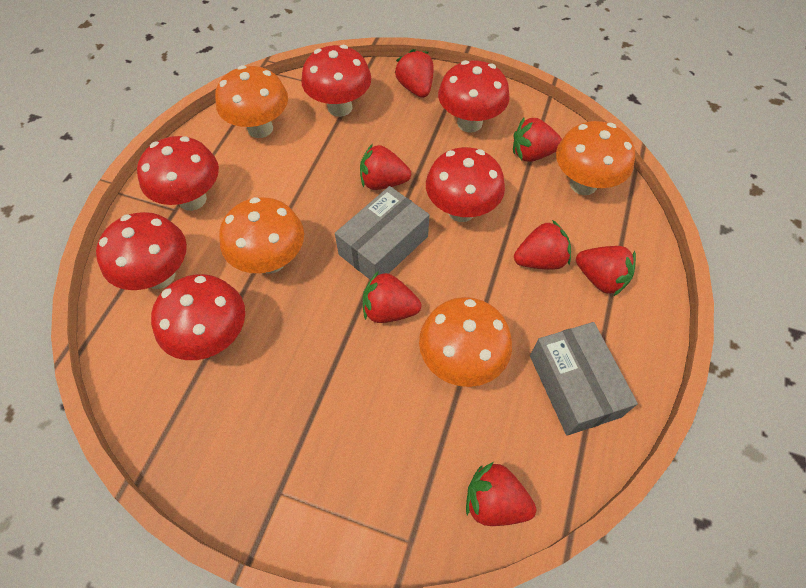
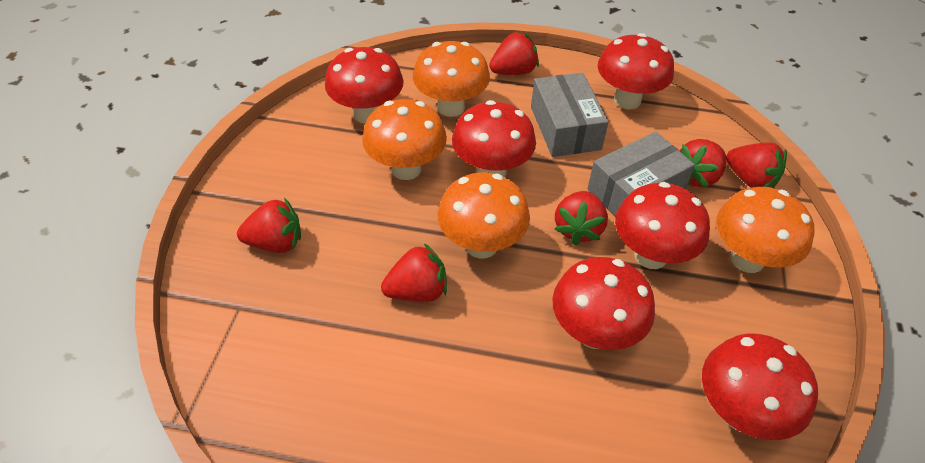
red strawberry: [360,144,411,190] [363,271,421,323] [395,49,433,98] [466,462,536,526] [513,118,562,162] [514,220,571,270] [576,246,636,296] = 7 -> [237,198,301,253] [381,243,447,302] [489,31,539,75] [555,191,608,245] [680,139,726,188] [726,142,787,188] = 6

